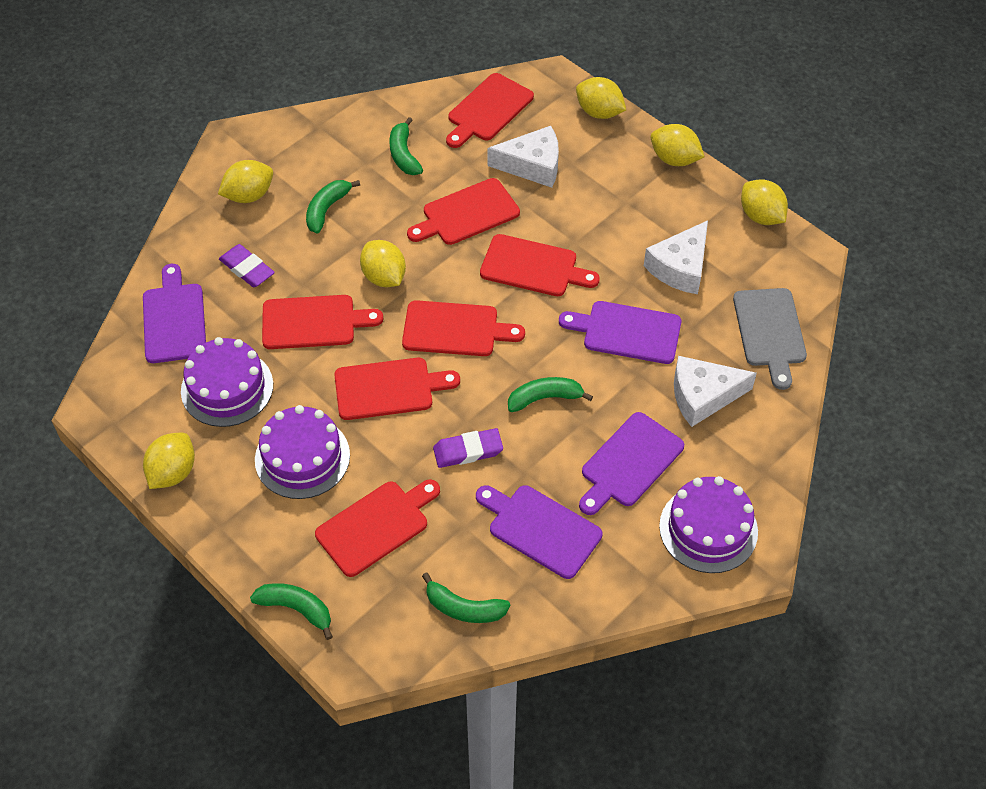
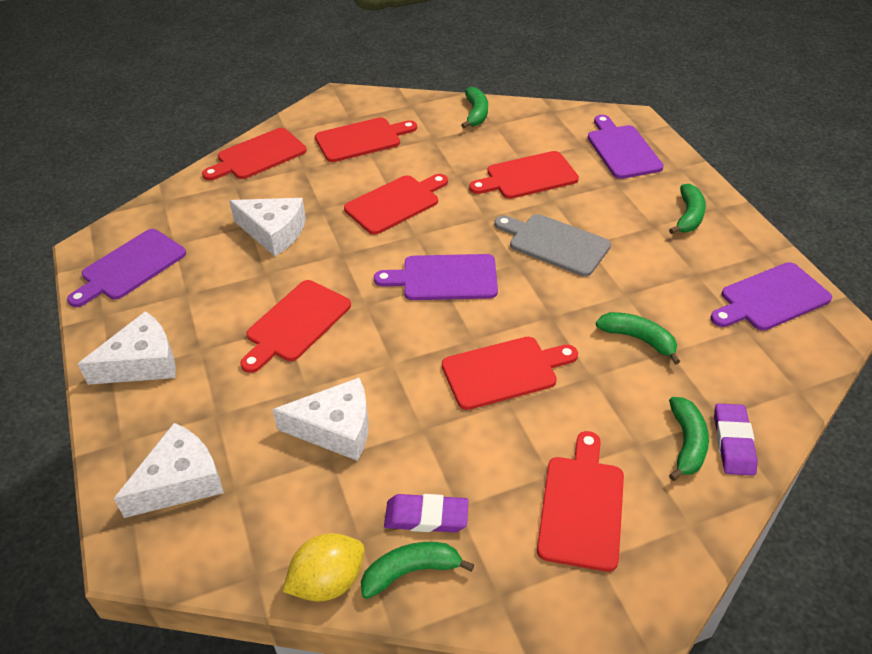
purple cake: [181,337,273,427] [255,405,350,499] [659,476,758,573] = 3 -> none = 0
white cheese: [488,126,559,188] [644,220,708,294] [674,356,757,427] = 3 -> [78,311,176,385] [113,423,224,518] [229,198,306,256] [272,378,369,461] = 4
yellow lemon: [143,433,195,489] [218,160,273,203] [360,240,406,287] [576,77,626,119] [651,124,704,166] [741,179,788,225] = 6 -> [283,533,365,602] = 1

